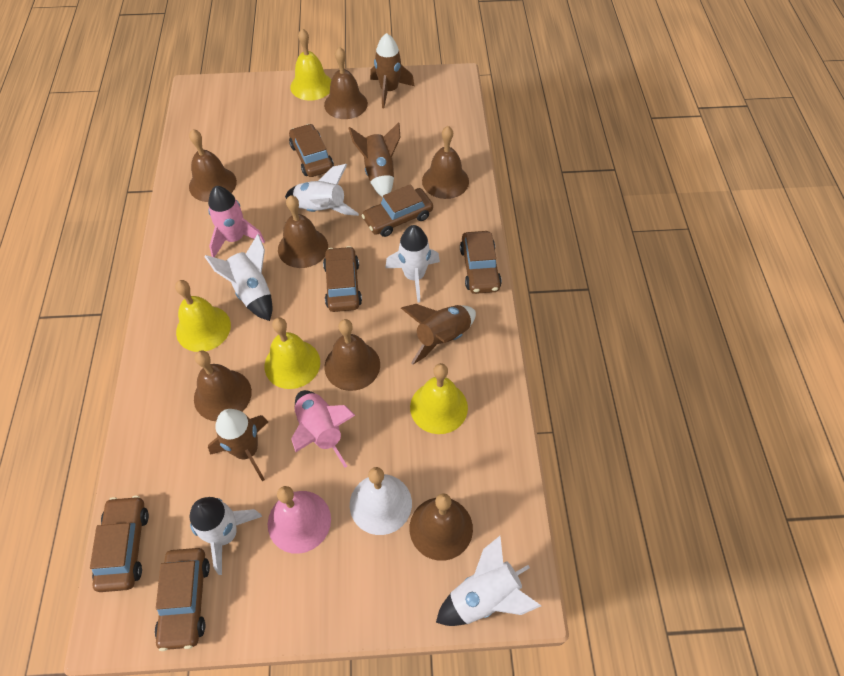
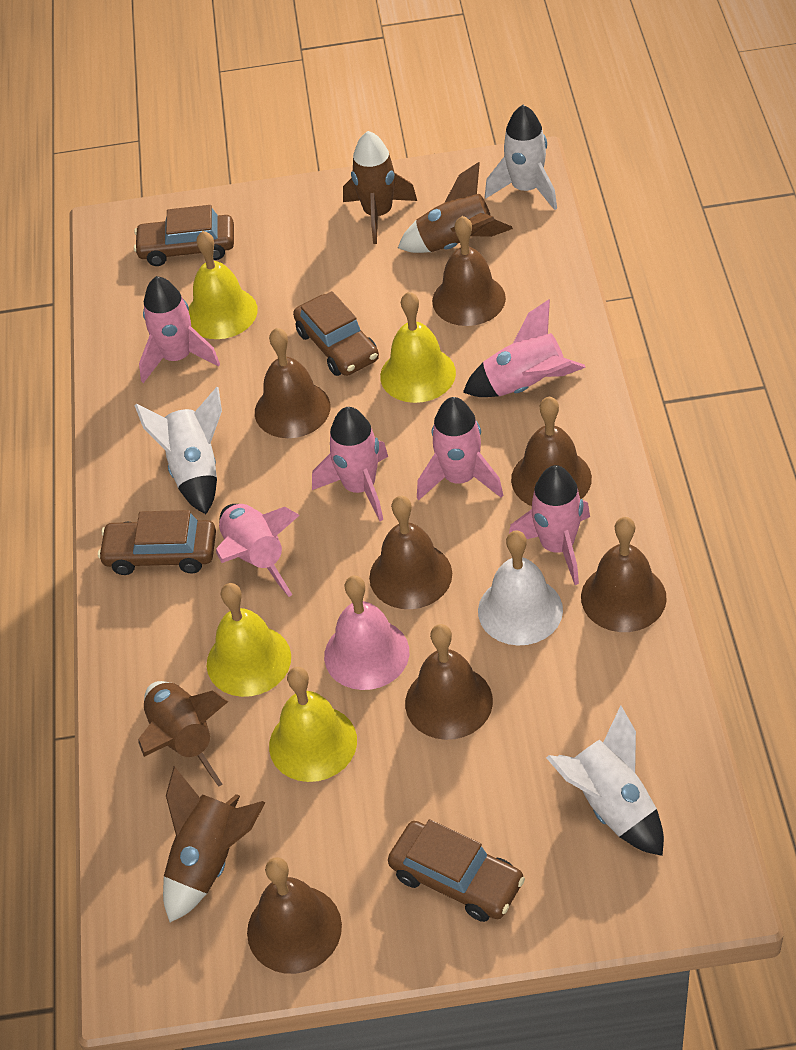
brown car: [90,496,149,592] [155,548,210,651] [289,124,334,177] [323,246,362,312] [361,184,433,237] [460,231,502,294] = 6 -> [98,510,216,575] [134,205,234,266] [293,291,379,376] [388,819,525,922] = 4
pink rocket: [208,186,265,257] [292,390,355,468] = 2 -> [139,276,220,383] [216,504,300,597] [312,407,388,521] [417,397,503,500] [463,299,586,397] [509,465,590,585] = 6
white rocket: [190,497,262,575] [204,234,272,321] [285,164,359,216] [385,225,440,302] [436,536,541,626] = 5 -> [135,387,222,514] [485,105,557,210] [546,706,664,856] = 3

